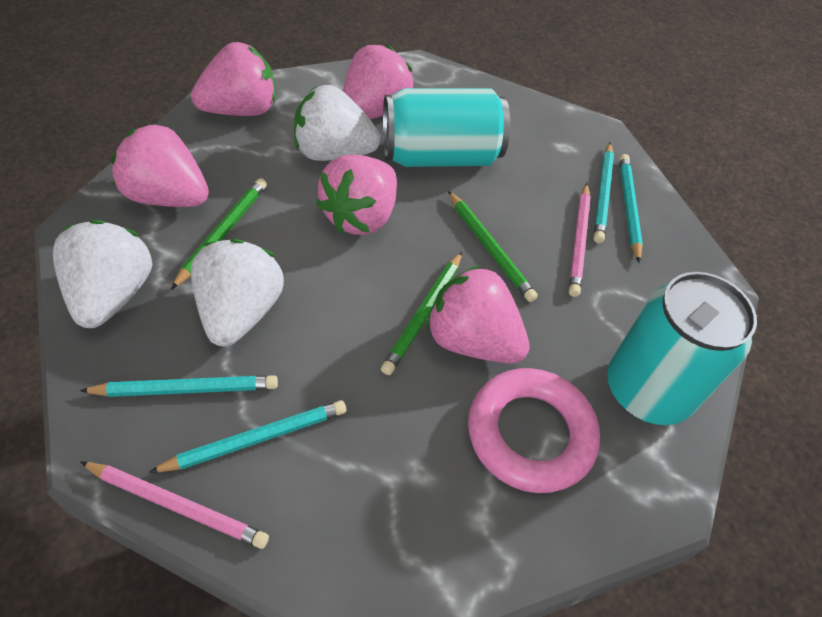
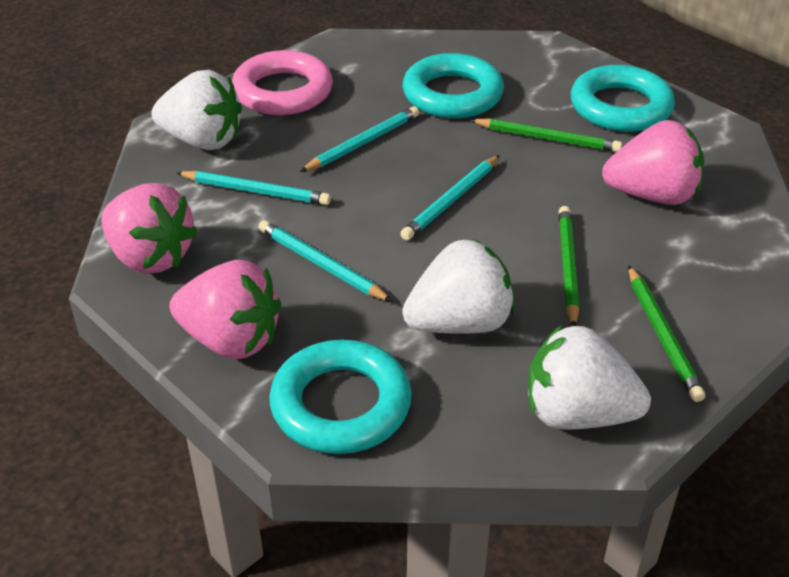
pink pencil: [80,461,269,549] [569,183,591,297] = 2 -> none = 0
pink strawberry: [111,124,209,207] [191,42,276,116] [316,155,397,235] [343,45,413,119] [426,265,530,364] = 5 -> [101,183,198,274] [169,260,281,359] [602,120,704,205] = 3
turquoise can: [383,88,510,167] [607,272,757,425] = 2 -> none = 0
turquoise ring: none = 0 -> [269,340,412,454] [403,53,504,119] [571,65,675,132] = 3

